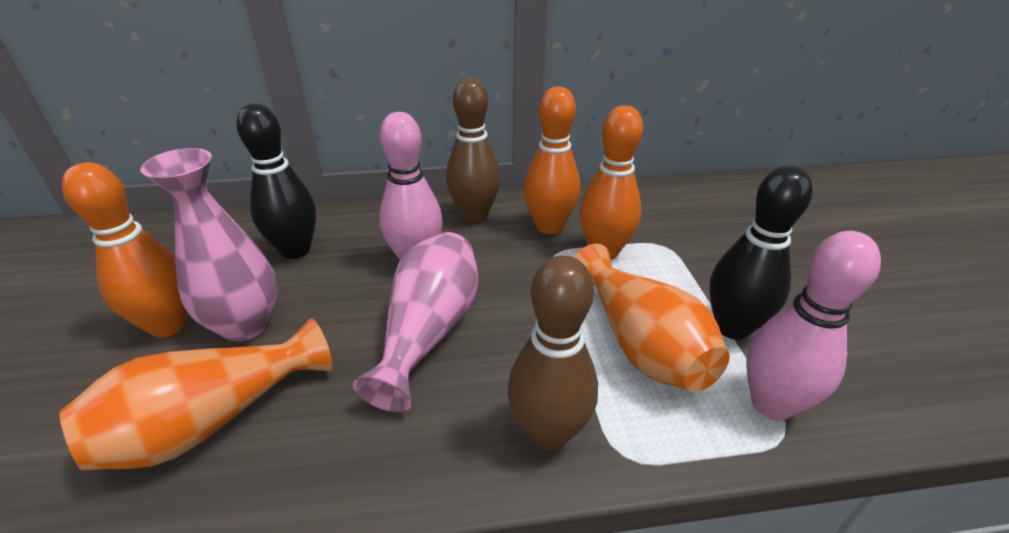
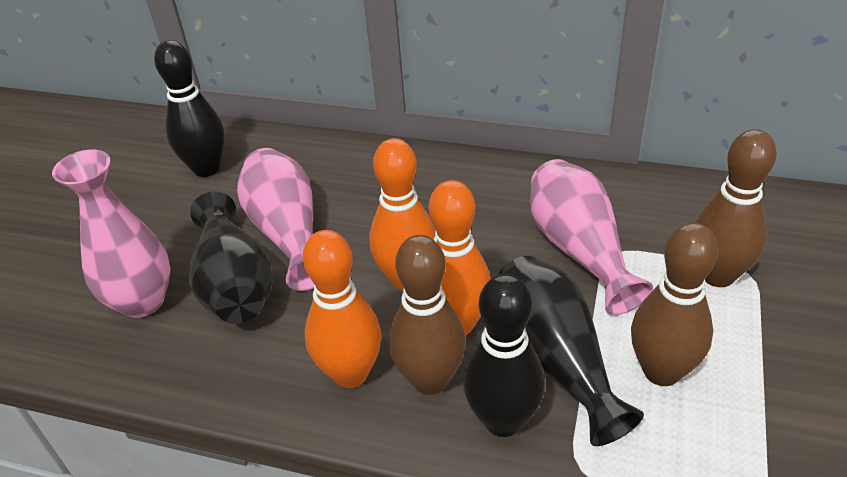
black vase: none = 0 -> [189,192,273,324] [498,256,644,446] = 2
brown bowling pin: [446,78,501,222] [508,255,598,450] = 2 -> [389,235,466,395] [631,222,719,386] [695,129,777,287] = 3
orange vase: [59,318,332,470] [574,244,729,392] = 2 -> none = 0
pink bowling pin: [380,112,443,260] [746,231,881,421] = 2 -> none = 0
pink vase: [140,148,278,341] [353,232,479,412] = 2 -> [52,150,171,318] [237,148,314,291] [530,159,653,315] = 3

